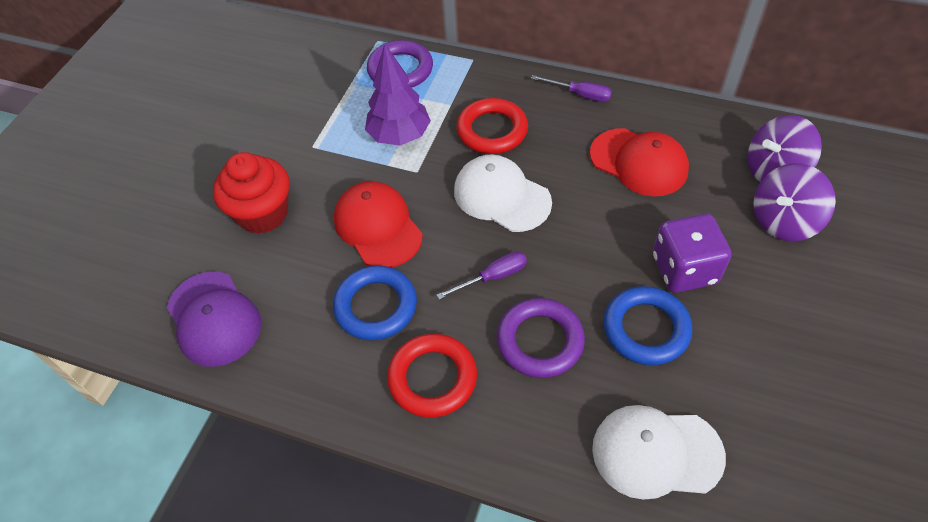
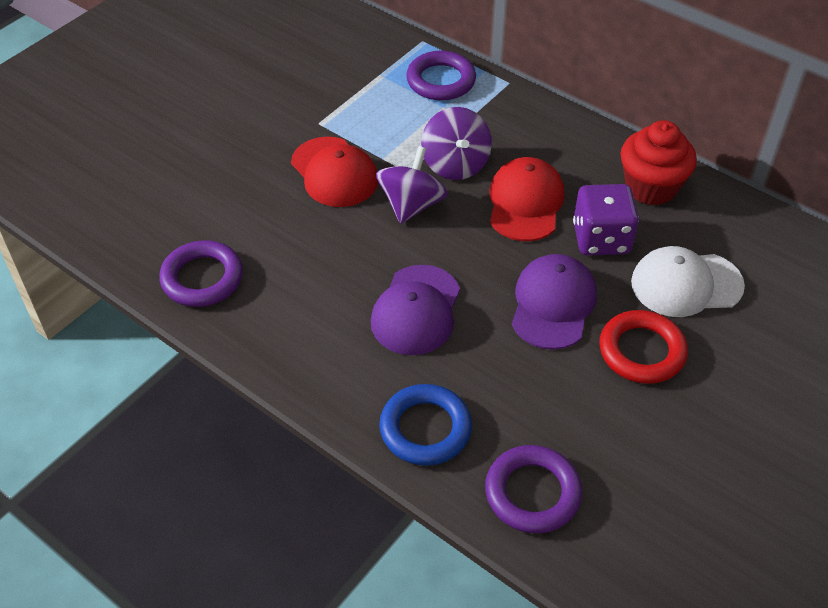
blue ring: [333,265,417,341] [603,286,693,365] = 2 -> [379,384,472,466] = 1
purple cap: [167,271,261,367] = 1 -> [371,265,460,355] [512,254,597,350] = 2
purple ring: [367,40,433,88] [497,298,585,378] = 2 -> [159,240,243,307] [406,50,476,101] [485,445,582,533] = 3
purple screwdriver: [437,251,527,300] [531,75,612,102] = 2 -> none = 0
purple tree: [365,44,431,146] = 1 -> none = 0
red ring: [387,334,477,418] [456,98,528,154] = 2 -> [599,310,688,384] = 1
white cap: [454,154,552,232] [592,405,726,500] = 2 -> [631,246,745,317] = 1

